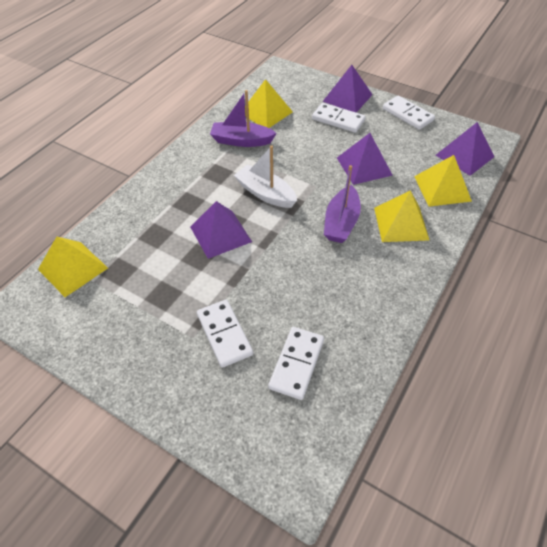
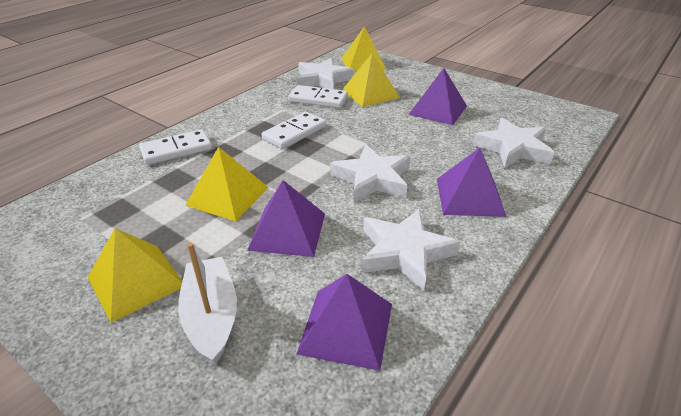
purple boat: [210,90,277,147] [324,165,361,243] = 2 -> none = 0
white domino: [197,300,253,368] [268,327,324,400] [312,103,366,133] [383,96,435,130] = 4 -> [139,129,212,165] [262,112,326,149] [288,85,348,108] = 3
white star: none = 0 -> [297,58,354,89] [330,144,411,202] [361,209,460,290] [473,118,555,168] = 4

